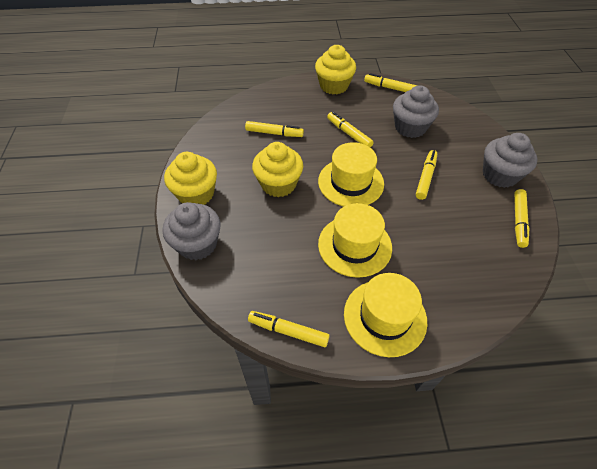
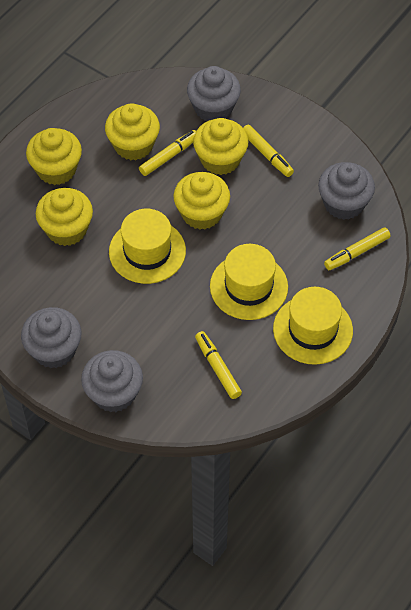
grey cupcake: [163,202,220,260] [393,85,439,138] [483,133,538,188] = 3 -> [21,307,82,368] [81,350,143,412] [187,66,241,121] [318,162,375,220] = 4
yellow cupcake: [164,152,217,205] [252,142,303,197] [315,45,356,94] = 3 -> [26,128,82,185] [36,188,93,246] [105,103,160,160] [173,172,230,230] [193,118,249,175] = 5
yellow marker: [245,121,304,137] [248,311,330,347] [327,112,374,148] [364,73,417,92] [416,150,438,200] [514,189,530,248] = 6 -> [139,130,196,176] [195,331,242,399] [243,125,294,177] [324,227,391,270] = 4

